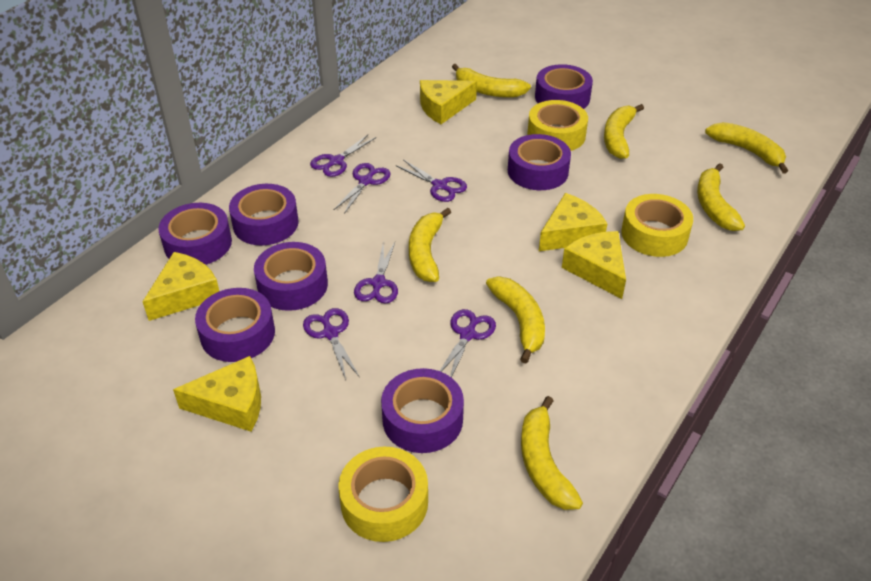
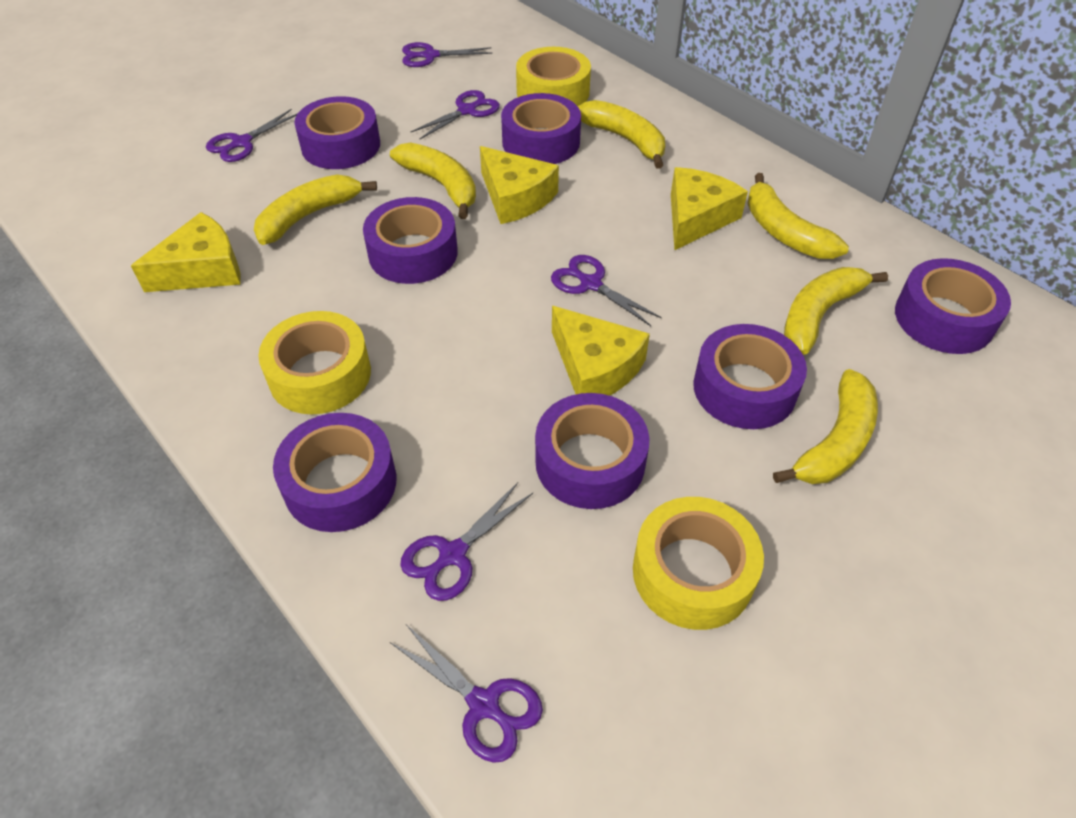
yellow banana: [409,208,451,282] [452,64,531,98] [486,277,545,364] [521,396,583,510] [604,104,644,159] [697,163,745,231] [705,122,788,174] = 7 -> [254,174,377,245] [390,142,476,219] [578,100,665,169] [748,173,849,259] [773,369,878,484] [784,267,888,355] = 6
yellow cheese: [142,252,219,321] [173,356,261,432] [420,80,477,124] [539,193,608,251] [562,231,626,299] = 5 -> [131,212,241,292] [480,146,559,224] [552,306,650,396] [671,167,748,250] = 4

